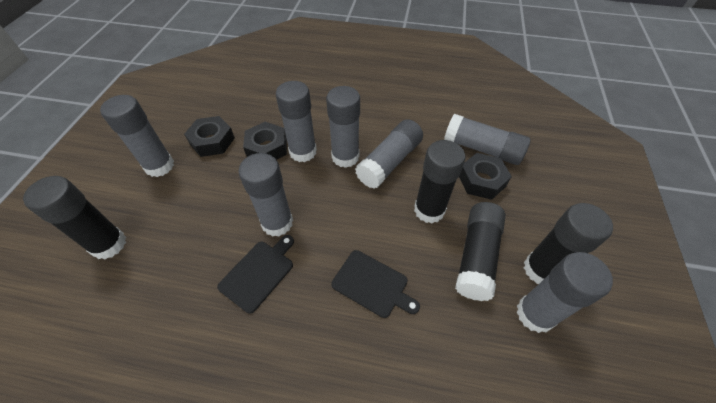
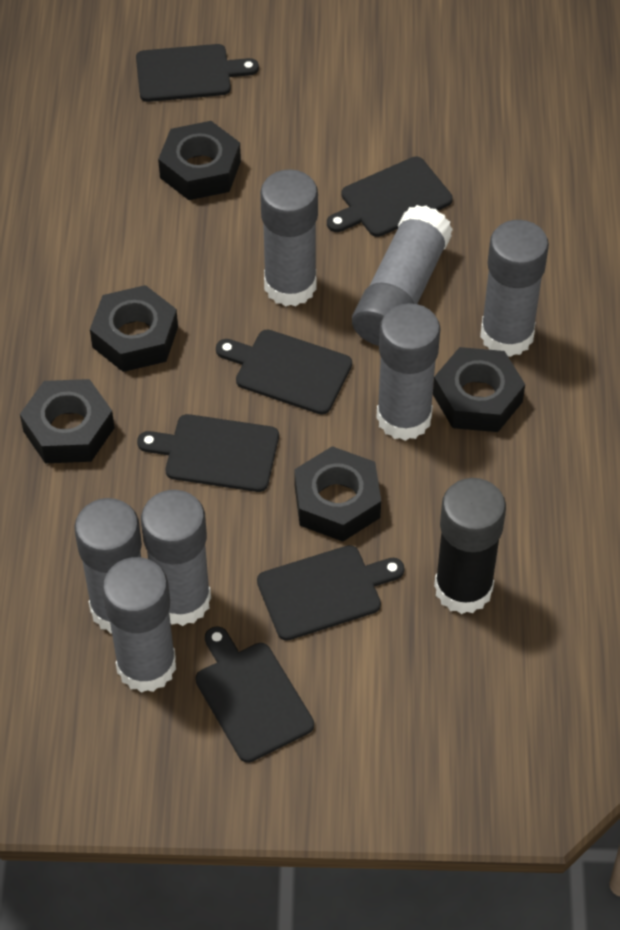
black cutting board: [217,235,294,314] [331,250,420,318] = 2 -> [136,44,259,102] [137,414,279,492] [195,626,314,763] [216,329,352,415] [257,545,405,641] [327,157,453,237] = 6
black glue stick: [23,176,126,259] [414,140,465,223] [455,202,506,301] [524,203,613,284] = 4 -> [434,478,506,614] = 1
black nut: [184,116,235,157] [243,122,287,160] [459,153,512,200] = 3 -> [20,379,115,463] [90,285,178,372] [158,121,241,200] [294,446,381,542] [433,347,525,432] = 5

